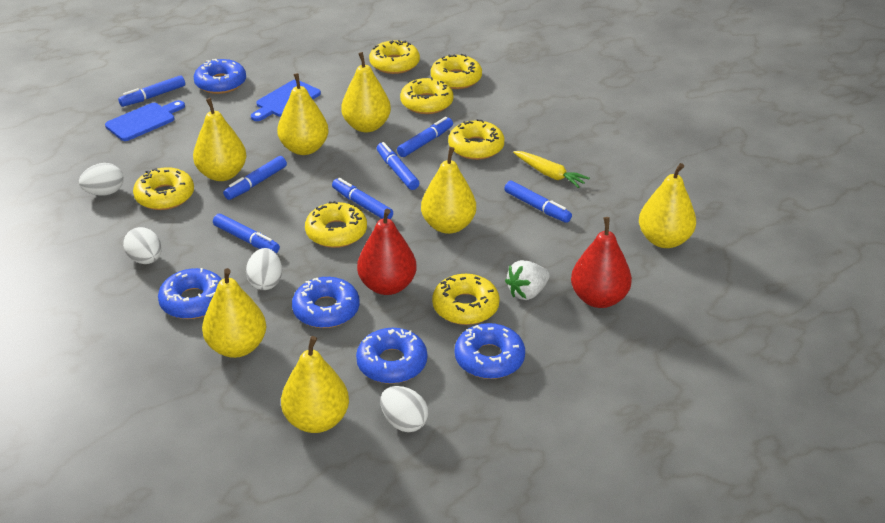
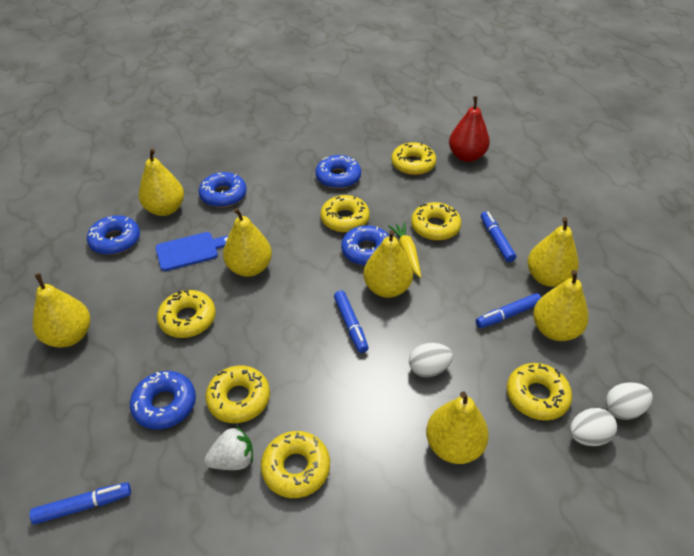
blue cutting board: [105,100,185,141] [251,80,321,121] = 2 -> [156,232,229,271] = 1
blue marker: [118,75,185,107] [213,214,280,253] [223,156,287,200] [332,178,393,219] [377,142,419,190] [397,117,453,157] [504,181,572,223] = 7 -> [30,482,131,525] [334,290,369,353] [476,293,541,328] [481,211,516,262] = 4
red pear: [357,209,417,295] [571,217,632,308] = 2 -> [449,96,490,162] = 1
white egg: [79,163,124,196] [123,227,162,264] [246,248,282,290] [380,386,428,432] = 4 -> [409,343,453,377] [570,408,617,446] [605,383,653,420] = 3

